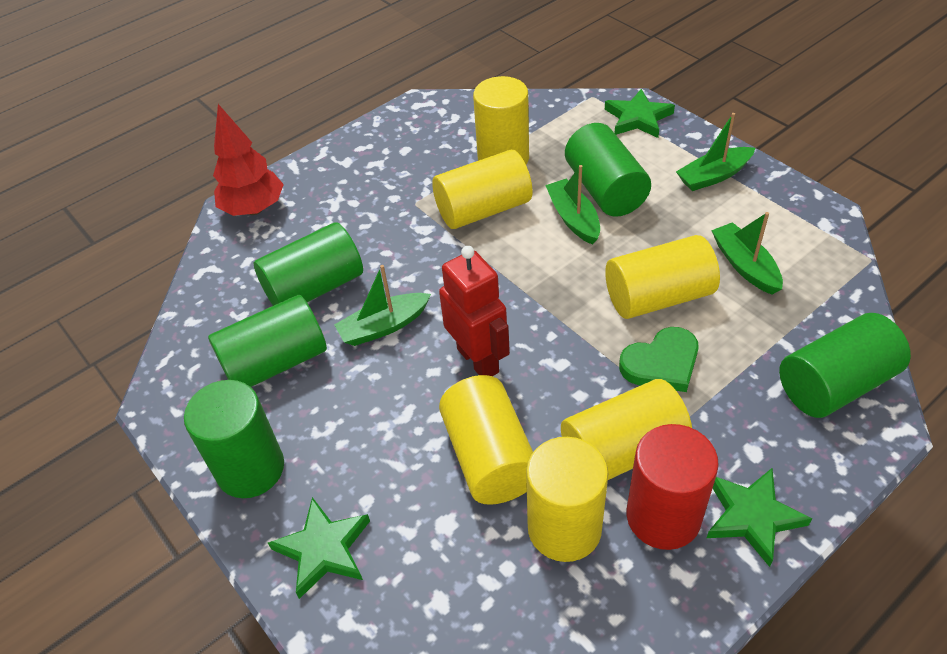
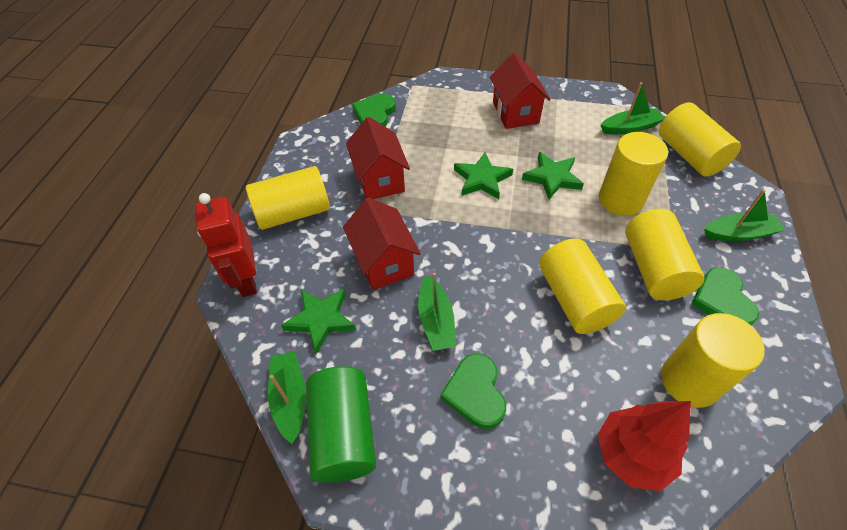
green cylinder: [184,380,284,498] [208,295,327,387] [254,222,363,306] [565,123,651,217] [779,313,911,418] = 5 -> [306,366,376,482] = 1
green heart: [619,327,699,392] = 1 -> [352,94,396,126] [440,354,506,429] [692,267,759,326] = 3
red cylinder: [627,424,719,550] = 1 -> none = 0
red house: none = 0 -> [343,197,421,290] [346,117,410,199] [490,52,551,129] = 3

